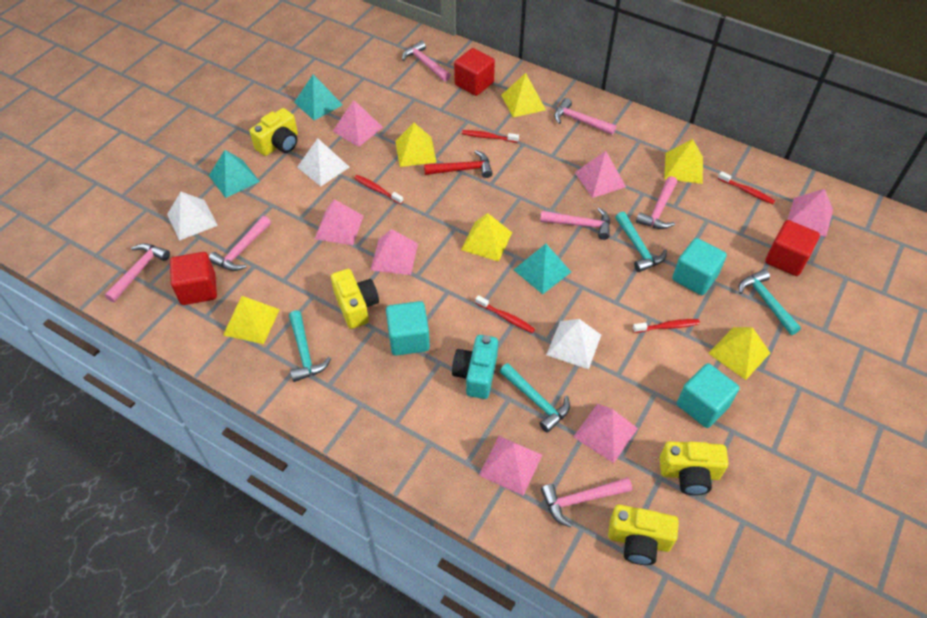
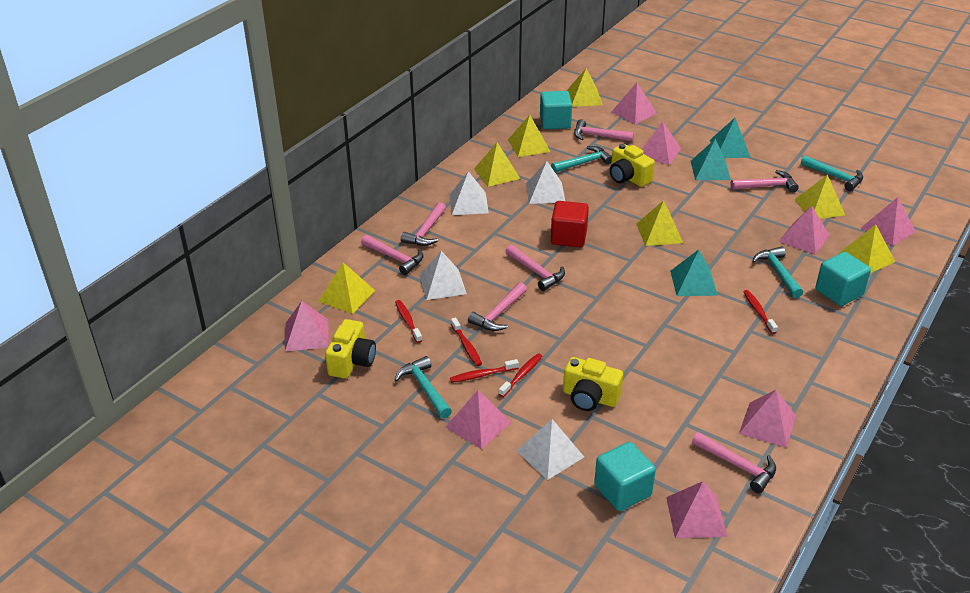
pink pyramid: [315,199,364,245] [333,100,383,147] [370,229,418,275] [479,436,542,495] [573,404,638,463] [575,151,626,198] [787,189,833,237] = 7 -> [285,301,329,351] [445,390,511,450] [611,83,657,124] [642,121,681,165] [666,481,727,538] [739,390,796,448] [779,206,830,255] [861,197,916,246] = 8
red cube: [170,252,217,305] [454,48,495,96] [765,220,820,276] = 3 -> [551,201,589,247] = 1
red hammer: [424,150,493,178] = 1 -> none = 0
turquoise camera: [452,335,498,399] = 1 -> none = 0
white pyramid: [167,192,218,241] [297,138,350,186] [546,319,601,370] = 3 -> [419,251,467,300] [449,171,489,215] [516,419,584,480] [526,161,565,204] = 4
yellow camera: [250,108,298,156] [331,269,379,329] [608,505,679,565] [660,441,728,495] = 4 -> [325,319,376,379] [563,357,623,411] [610,144,655,187] = 3
yellow pyramid: [223,296,280,344] [395,123,437,167] [461,213,512,262] [501,73,546,117] [664,139,703,184] [708,327,770,380] = 6 -> [318,262,375,314] [474,142,520,187] [508,115,551,157] [567,68,603,107] [637,200,683,246] [795,175,845,219] [838,225,895,273] = 7

